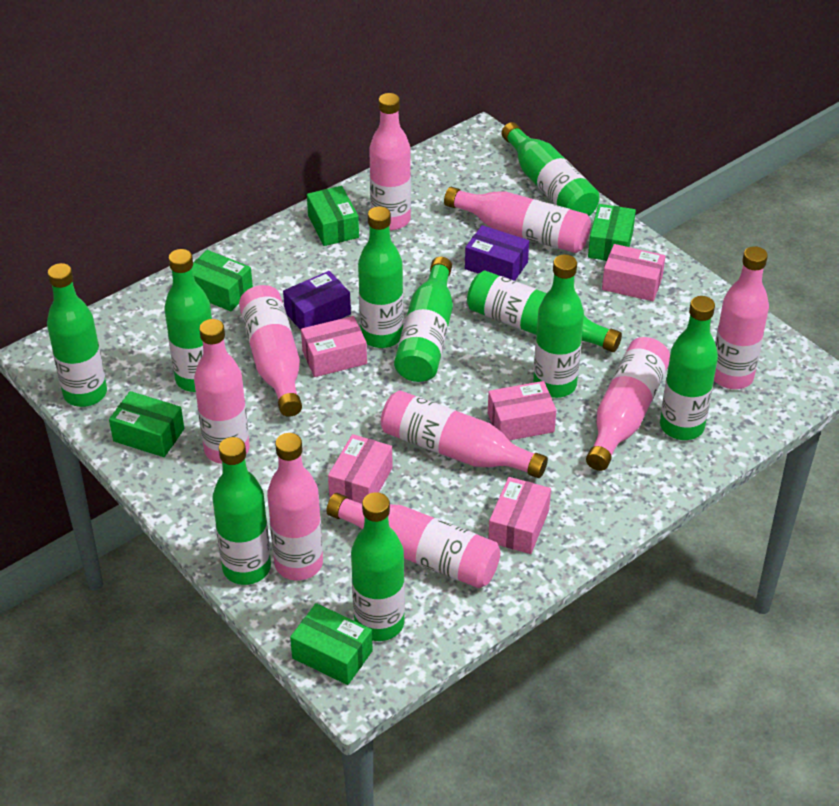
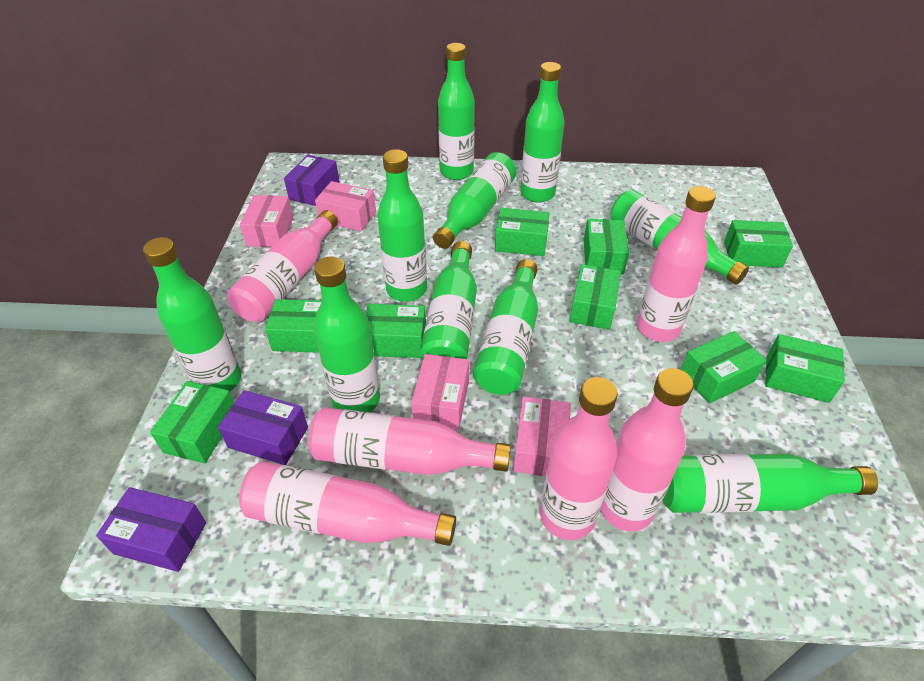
green box: [109,391,184,457] [192,250,253,311] [290,603,373,685] [307,186,359,246] [588,204,636,261] = 5 -> [150,381,234,463] [265,299,322,353] [365,304,426,358] [495,208,549,256] [570,264,621,330] [584,219,629,274] [681,331,766,404] [724,220,793,268] [765,334,845,403] = 9
pink bottle: [194,319,250,464] [239,285,302,417] [267,433,323,581] [326,493,500,588] [369,93,411,230] [381,390,548,478] [444,187,591,253] [586,337,670,471] [714,246,769,389] = 9 -> [227,210,338,322] [239,461,456,546] [308,407,511,475] [540,377,618,540] [600,368,694,531] [637,186,716,342] = 6
pink box: [301,316,367,377] [328,434,393,504] [488,381,556,441] [488,477,551,554] [602,244,666,301] = 5 -> [240,195,293,247] [315,181,376,231] [411,354,469,430] [513,397,571,476] = 4
purple box: [283,271,351,330] [465,225,529,281] = 2 -> [96,487,206,572] [218,390,308,465] [284,155,339,206] = 3

